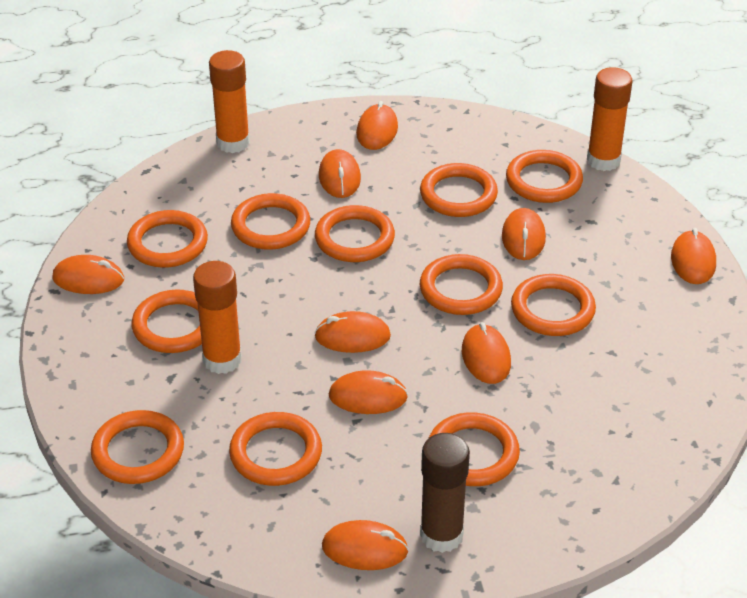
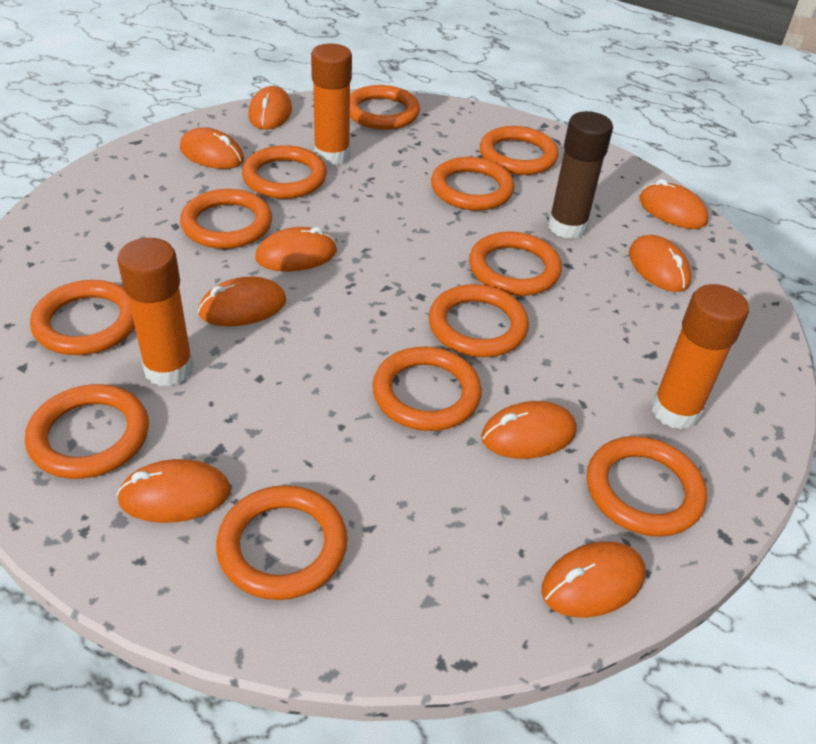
orange ring: [91,410,184,484] [127,210,208,268] [131,289,202,353] [229,412,322,486] [231,193,310,250] [315,205,395,262] [420,163,498,217] [420,254,503,315] [428,412,520,486] [506,150,583,203] [511,274,596,336] = 11 -> [25,384,149,479] [30,280,135,355] [180,189,272,249] [216,485,348,600] [242,145,327,199] [350,85,420,130] [372,347,482,431] [429,284,529,357] [431,157,515,211] [469,232,562,296] [480,126,558,175] [587,436,707,537] = 12

